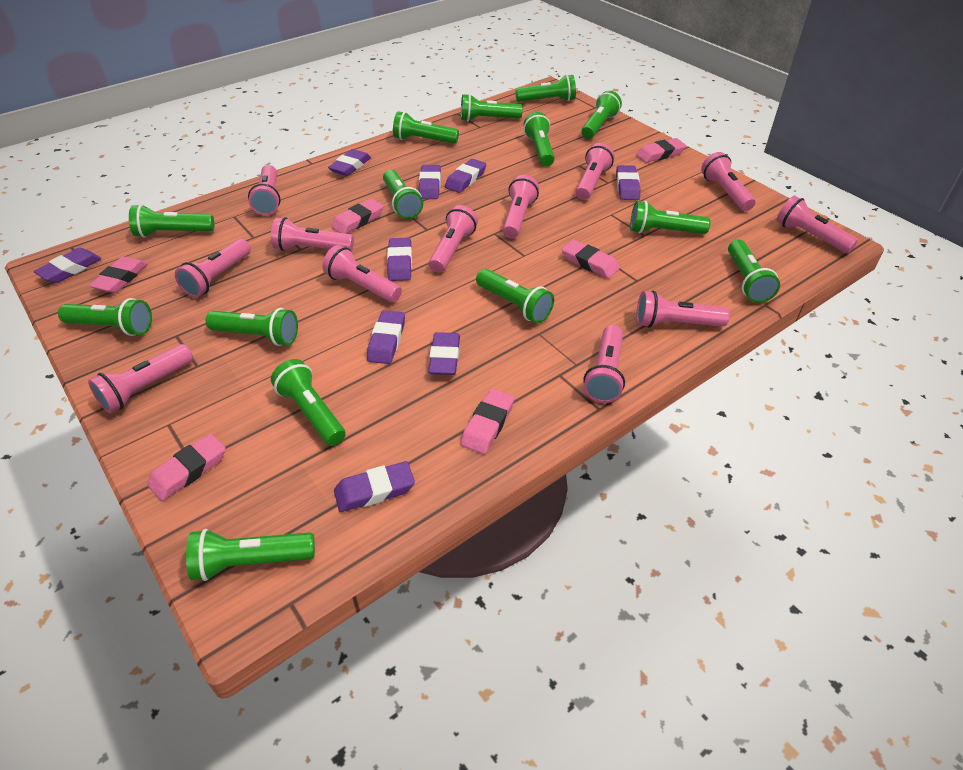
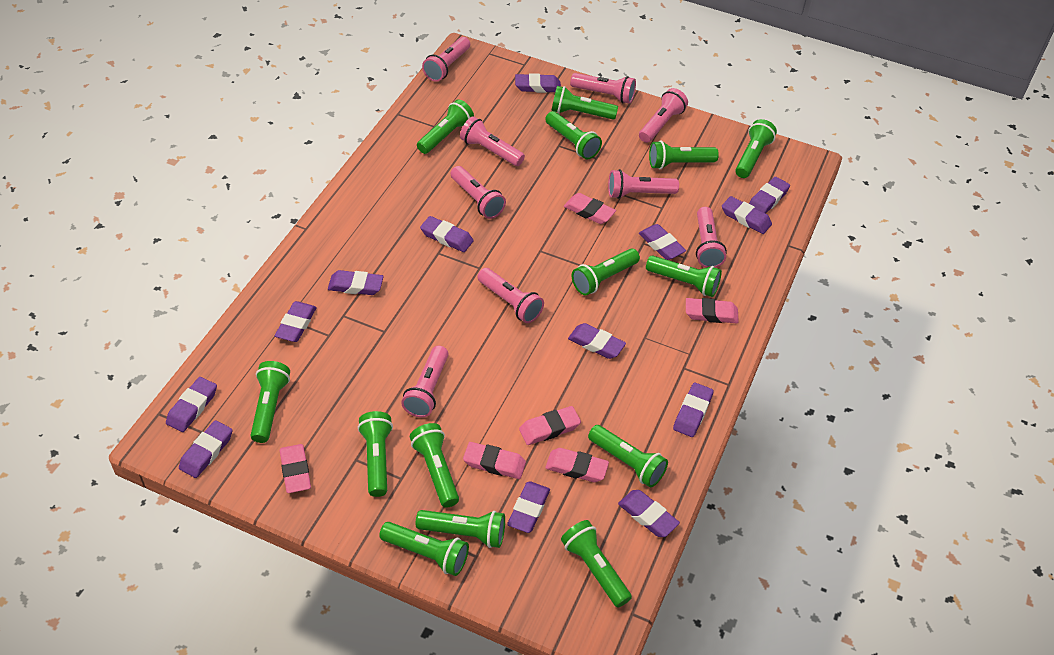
pink flashlight: [88,344,193,414] [175,239,251,297] [248,165,281,215] [271,217,354,251] [322,245,402,302] [429,205,478,273] [503,175,539,238] [576,143,614,200] [584,325,625,403] [637,290,730,328] [701,152,756,211] [776,195,858,253] = 12 -> [401,346,449,418] [422,37,470,82] [451,166,506,219] [460,116,525,166] [477,268,544,323] [570,73,636,104] [608,169,679,199] [639,88,688,143] [696,207,727,268] = 9
purple eraser: [34,248,102,283] [328,149,371,176] [334,461,415,512] [367,310,405,364] [387,238,412,281] [419,165,441,199] [428,332,460,375] [445,159,486,193] [616,165,641,200] = 9 -> [166,377,217,432] [179,420,233,478] [275,301,317,342] [328,270,384,295] [420,216,474,252] [507,481,550,533] [515,73,561,93] [568,323,626,359] [618,490,680,537] [639,224,686,260] [673,383,714,437] [722,196,772,234] [749,177,790,213] = 13

